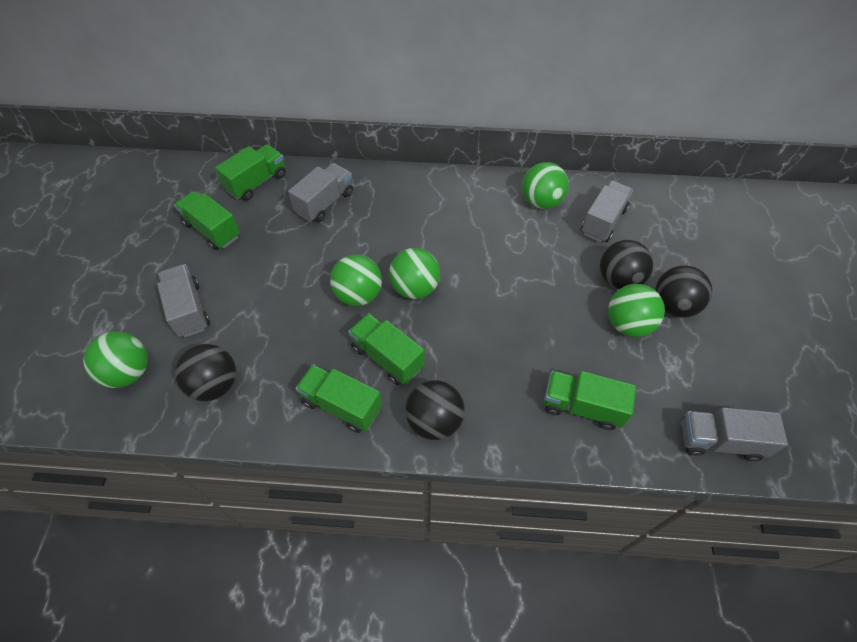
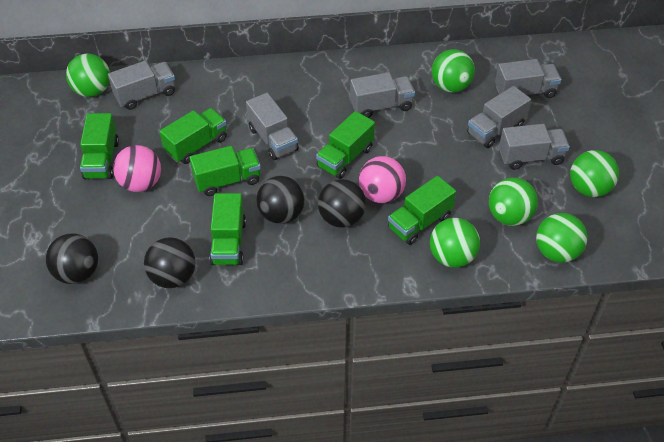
green ball: [83,331,148,388] [330,255,382,306] [389,248,440,299] [522,162,569,209] [608,284,665,337] = 5 -> [66,54,110,97] [430,218,480,268] [432,49,475,92] [489,178,538,226] [536,213,588,263] [570,150,619,197] = 6
green truck: [174,191,240,250] [215,144,286,201] [295,364,382,433] [348,313,424,385] [544,371,636,430] = 5 -> [80,113,119,179] [159,108,227,164] [190,146,261,196] [210,193,246,265] [316,111,375,179] [388,176,456,245] = 6
grey truck: [157,264,210,338] [288,163,353,222] [581,181,633,242] [681,407,788,461] = 4 -> [108,61,175,110] [246,93,299,160] [350,72,415,118] [467,86,531,148] [495,59,561,98] [499,124,570,170] = 6
pink ball: none = 0 -> [113,145,161,192] [359,156,406,204] = 2

